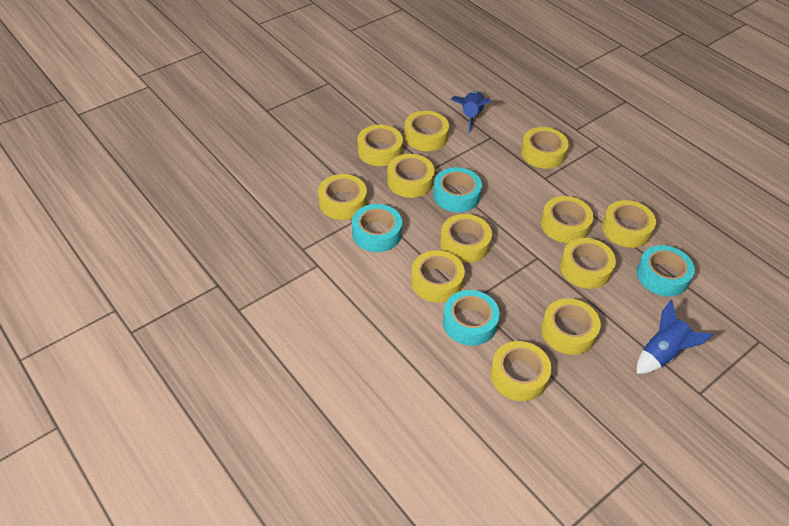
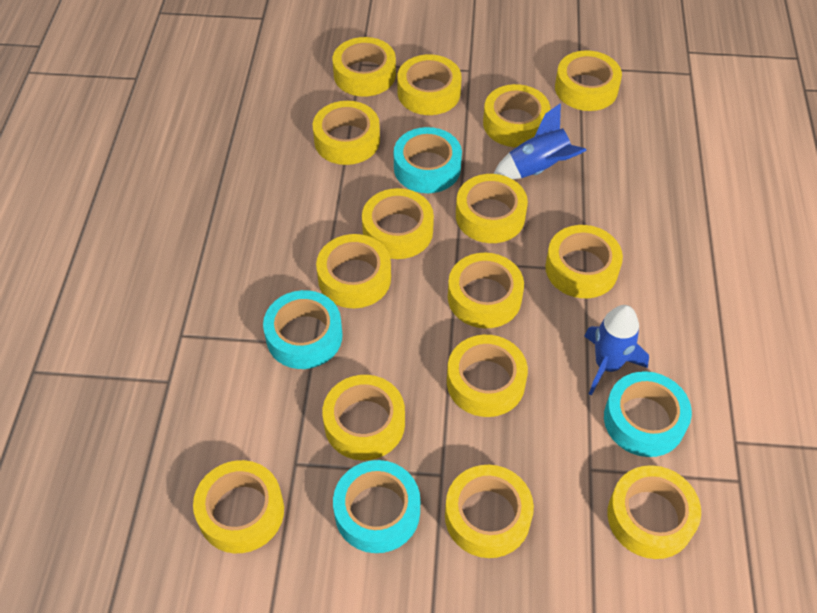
yellow tape: [318,174,367,220] [358,125,403,166] [387,154,435,198] [404,111,449,151] [411,250,465,303] [440,214,492,263] [490,341,552,401] [521,127,569,169] [541,196,593,243] [541,298,601,355] [560,238,616,289] [602,200,656,248] = 12 -> [193,460,284,553] [313,101,380,165] [316,234,391,308] [322,375,405,461] [333,37,396,97] [362,188,434,259] [397,54,462,115] [445,465,534,558] [447,335,528,417] [448,253,524,329] [456,174,528,243] [483,84,550,147] [545,225,623,298] [555,50,622,111] [608,465,701,559] = 15

